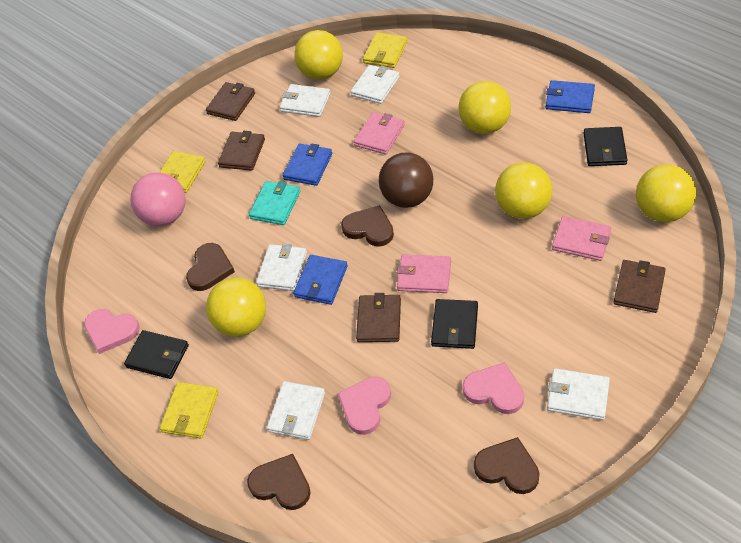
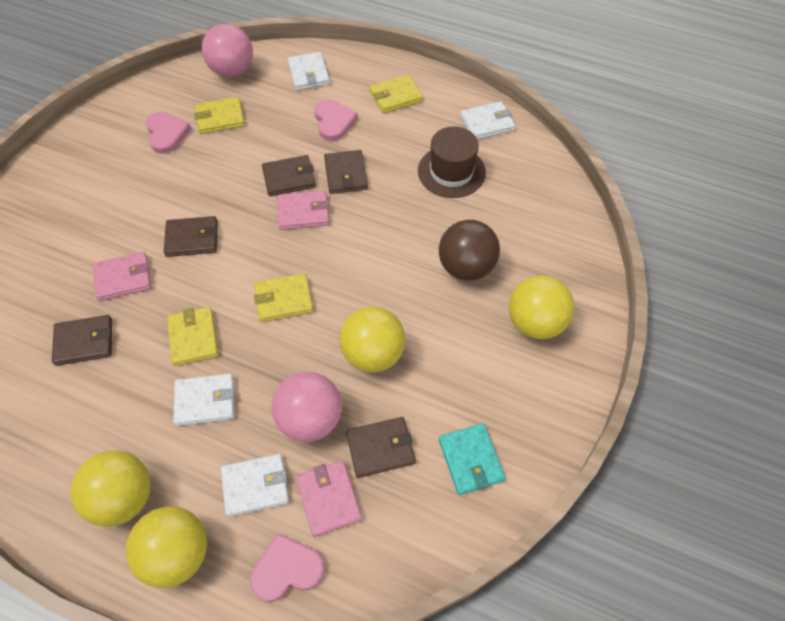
black wallet: [124,330,189,379] [431,299,478,349] [583,127,627,166] = 3 -> none = 0
blue wallet: [283,143,332,186] [293,255,348,305] [545,80,595,113] = 3 -> none = 0
brown hat: none = 0 -> [418,126,486,198] = 1
brown heart: [186,243,235,291] [247,454,311,510] [341,205,394,247] [474,437,539,494] = 4 -> none = 0
brown wallet: [206,82,255,121] [218,131,265,171] [356,293,401,342] [613,260,666,313] = 4 -> [52,315,112,366] [164,216,218,257] [262,155,316,196] [324,150,368,194] [346,417,416,478] = 5
pink ball: [130,172,186,226] = 1 -> [202,24,253,77] [272,372,342,442] = 2
white wallet: [256,244,307,291] [267,381,325,440] [279,84,331,117] [350,65,400,104] [547,368,610,420] = 5 -> [173,373,234,426] [221,454,289,517] [288,52,330,91] [460,101,515,140] = 4
yellow ball: [206,277,266,337] [294,30,343,80] [458,81,511,134] [495,162,552,219] [636,164,696,222] = 5 -> [70,450,151,527] [126,506,207,588] [339,306,405,372] [509,275,574,339] = 4
yellow wallet: [160,151,205,193] [160,382,219,438] [363,32,407,68] = 3 -> [167,307,219,366] [194,97,245,134] [254,273,313,322] [369,74,423,114] = 4

